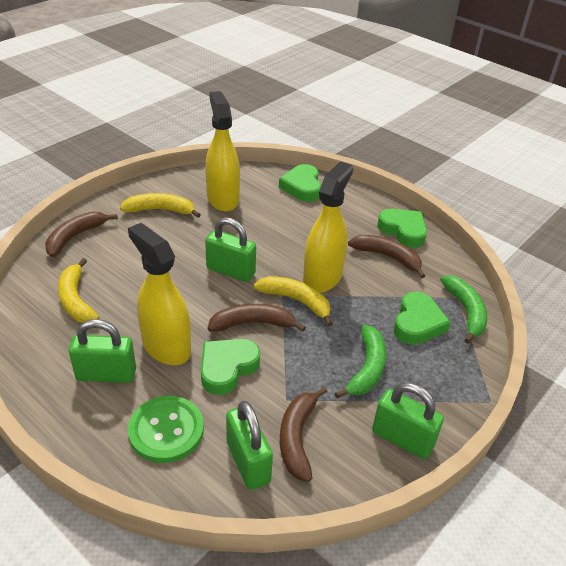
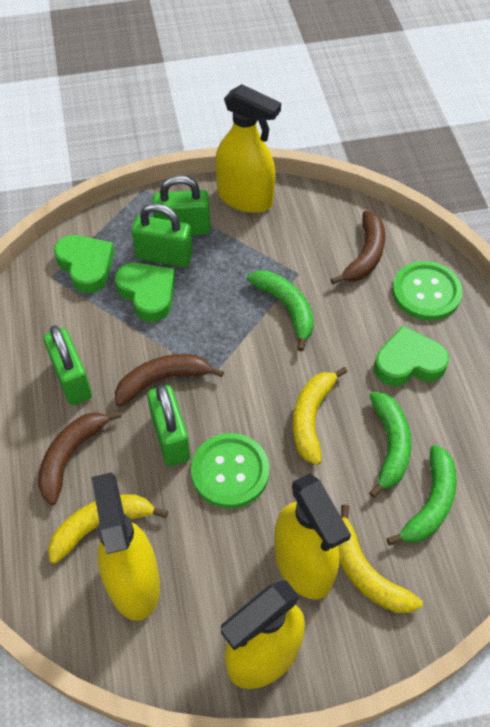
brown banana: [45,211,118,257] [208,304,306,332] [280,387,327,482] [348,235,425,278] = 4 -> [38,411,121,505] [115,354,224,407] [331,211,385,284] = 3
green banana: [335,325,386,399] [440,275,487,343] = 2 -> [247,271,314,351] [369,392,412,498] [387,445,457,545] = 3
green button: [128,396,204,463] = 1 -> [191,433,269,508] [392,261,463,321] = 2
green heart: [201,339,260,395] [279,164,321,202] [377,209,427,248] [394,292,451,345] = 4 -> [54,235,115,293] [115,263,175,322] [374,325,449,386] = 3
yellow spray bottle: [128,223,191,365] [205,91,240,211] [303,161,353,293] = 3 -> [92,473,160,621] [215,84,281,213] [221,581,305,689] [274,474,351,599] = 4

